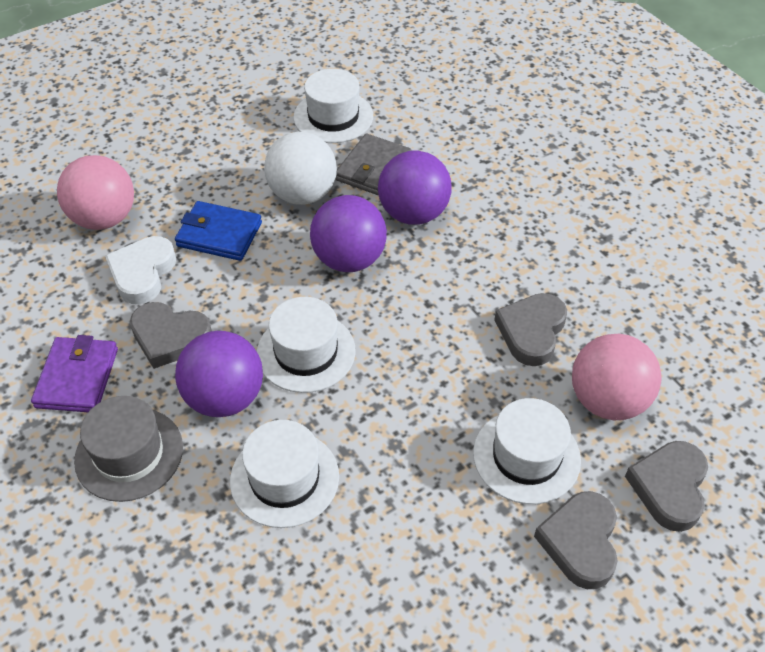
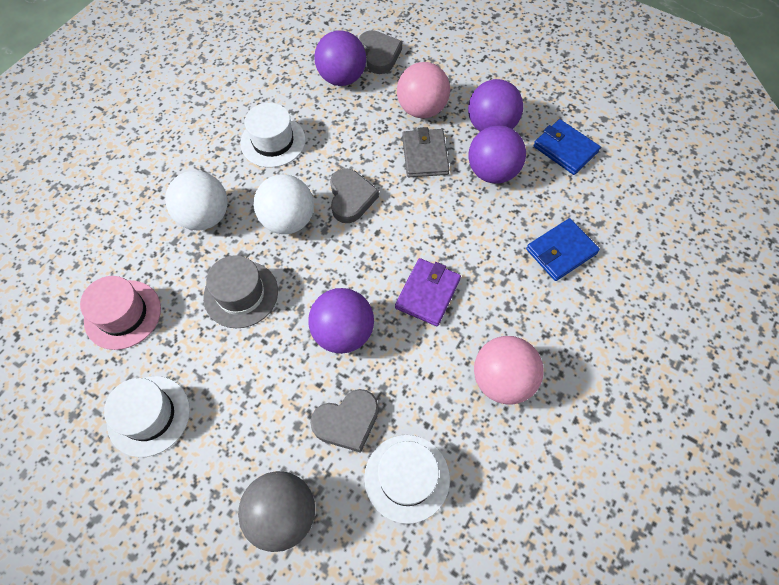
blue wallet: [175,201,262,261] = 1 -> [526,218,600,281] [533,119,601,175] = 2
grey ball: none = 0 -> [238,471,315,552] = 1
grey heart: [130,302,212,369] [494,293,567,366] [534,491,618,589] [625,441,708,532] = 4 -> [310,389,379,453] [330,168,379,223] [359,30,402,74] = 3
pink hat: none = 0 -> [80,276,161,350] = 1
purple ball: [175,331,263,417] [310,195,387,272] [378,150,452,225] = 3 -> [308,288,374,354] [314,30,366,86] [468,79,523,132] [469,125,526,184] = 4
white ball: [264,132,337,205] = 1 -> [165,171,227,231] [254,174,314,234] = 2
white hat: [230,420,339,528] [257,297,356,393] [293,69,373,143] [473,398,581,504] = 4 -> [104,376,190,457] [240,103,306,168] [364,435,450,524] = 3
white heart: [105,236,176,304] = 1 -> none = 0

